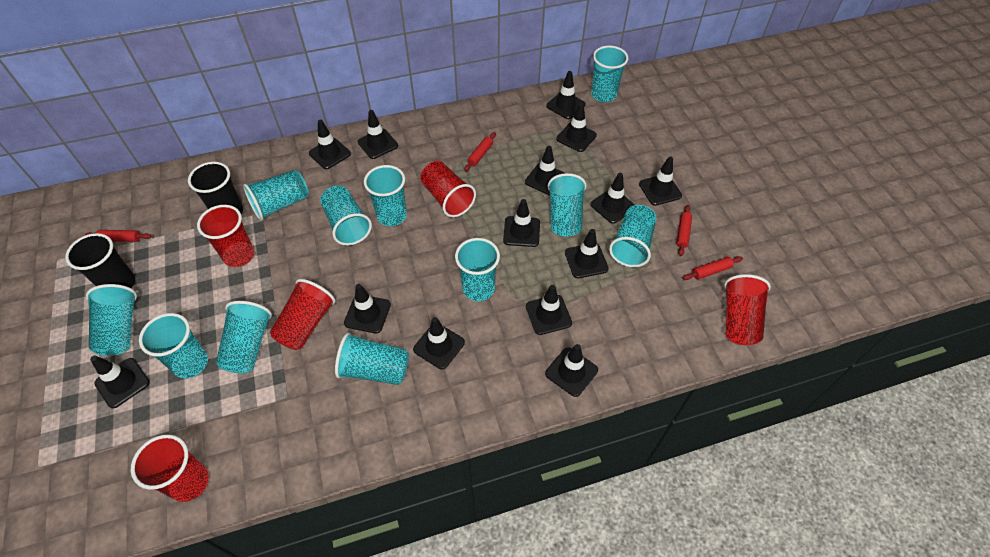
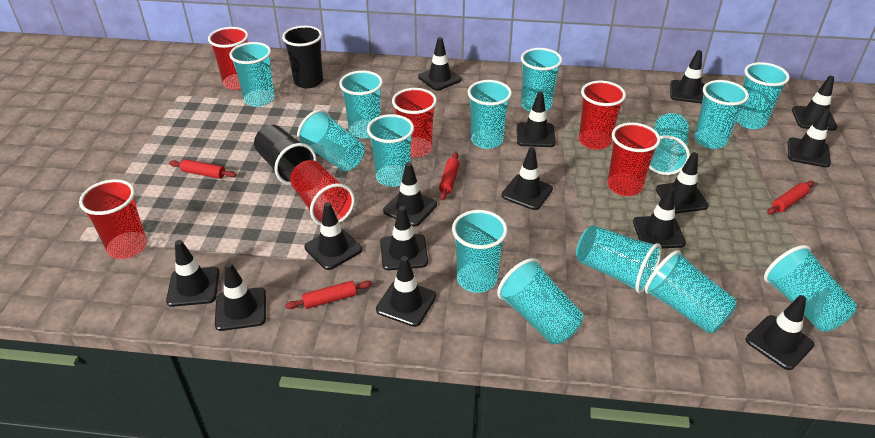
black traffic cone: [90,356,150,408] [309,120,351,169] [344,284,391,333] [358,110,398,159] [413,317,465,369] [503,199,540,247] [525,146,565,195] [526,285,572,335] [545,344,598,397] [546,71,586,119] [556,103,597,152] [565,229,609,278] [590,173,635,224] [639,156,682,206] = 14 -> [166,240,220,307] [215,262,266,331] [304,202,362,270] [376,256,436,327] [380,206,428,270] [383,162,437,226] [418,37,462,91] [501,147,553,210] [517,92,556,147] [633,186,686,248] [656,152,709,213] [670,50,705,103] [746,295,815,370] [788,109,831,168] [792,76,837,130] = 15
red cup: [131,435,209,502] [197,205,254,267] [270,279,336,350] [420,161,476,217] [724,274,771,345] = 5 -> [79,179,147,259] [208,27,249,90] [290,160,355,225] [392,88,437,157] [579,81,626,150] [607,123,661,196] = 6
turquoise cup: [86,284,137,356] [139,313,208,378] [216,301,272,373] [243,170,309,221] [320,186,372,246] [335,332,409,385] [364,165,407,226] [455,238,500,301] [547,173,587,237] [591,45,628,102] [609,205,657,267] = 11 -> [229,42,274,107] [297,110,364,171] [339,71,383,138] [367,114,414,187] [452,210,508,293] [468,80,512,149] [497,258,583,344] [521,48,562,112] [576,225,662,293] [645,250,737,334] [649,113,690,175] [694,80,749,149] [736,62,790,129] [764,245,857,332] = 14

